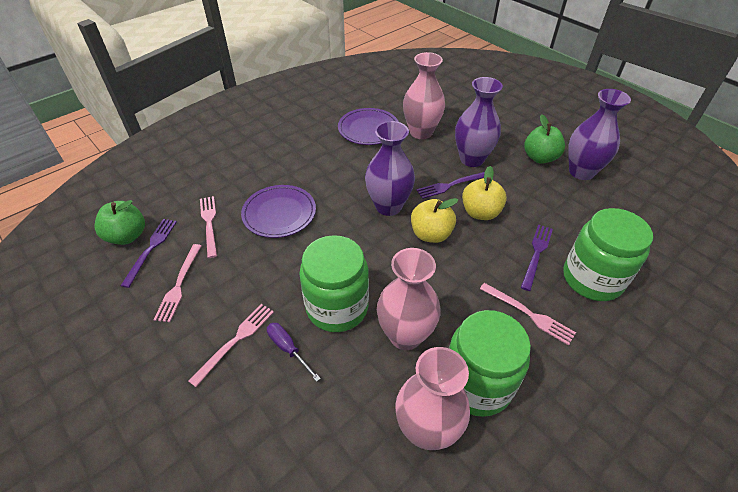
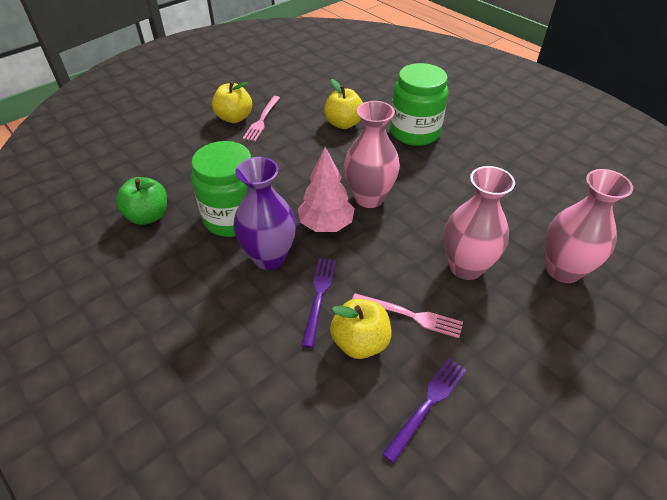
green apple: [95,200,145,245] [524,114,565,164] = 2 -> [115,177,167,225] = 1
green jar: [299,235,369,332] [449,310,531,417] [563,208,653,301] = 3 -> [191,141,251,237] [390,63,448,146] = 2
pink fork: [153,244,201,322] [189,304,274,387] [200,196,217,258] [480,283,576,346] = 4 -> [243,96,280,141] [352,293,463,338] = 2
pink tree: none = 0 -> [298,147,355,232] = 1
purple fork: [121,219,177,288] [416,172,485,199] [521,225,553,291] = 3 -> [301,258,336,348] [382,358,466,463] = 2
purple plate: [241,185,316,238] [338,108,399,145] = 2 -> none = 0
purple screwdriver: [267,323,321,382] = 1 -> none = 0
purple vase: [365,121,415,216] [455,77,503,167] [568,89,631,180] = 3 -> [233,157,296,270] = 1
yellow apple: [411,198,458,243] [462,166,507,220] = 2 -> [212,81,252,123] [324,79,363,129] [330,299,392,359] = 3

